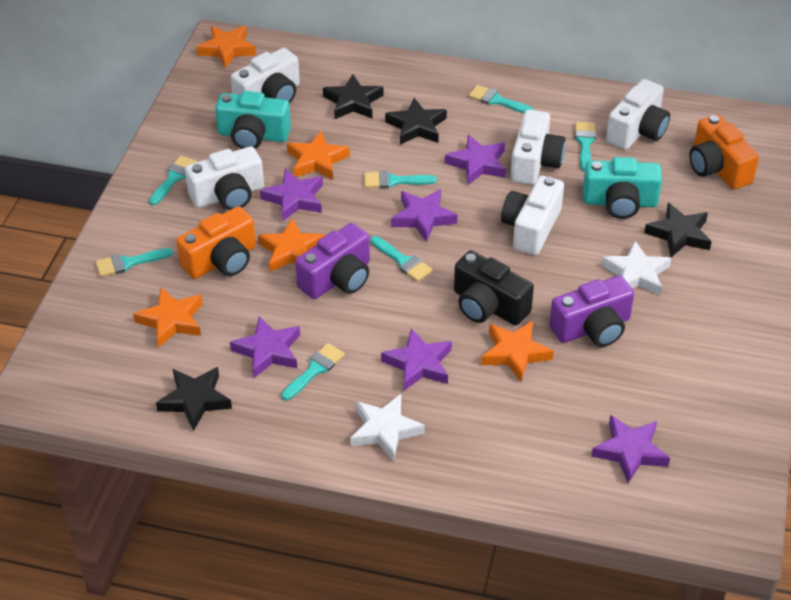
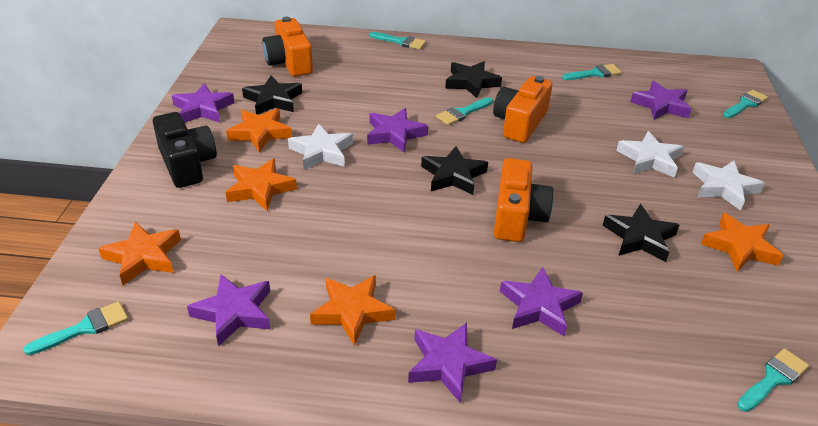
orange camera: [176,206,256,279] [689,114,759,189] = 2 -> [262,17,313,77] [493,76,552,143] [494,158,554,242] = 3
purple camera: [295,223,370,299] [549,275,634,347] = 2 -> none = 0
turquoise brush: [96,248,173,277] [149,156,197,205] [281,343,345,400] [364,171,437,188] [370,236,432,282] [469,85,534,113] [575,122,596,171] = 7 -> [23,301,128,355] [369,32,426,50] [436,97,493,125] [562,64,622,80] [723,90,768,118] [737,349,809,412] = 6
turquoise camera: [215,91,291,149] [583,157,662,219] = 2 -> none = 0
white camera: [185,146,264,210] [231,48,300,103] [501,176,564,255] [510,110,565,185] [606,79,670,150] = 5 -> none = 0
white star: [350,394,425,462] [602,241,671,296] = 2 -> [288,123,353,170] [616,131,684,178] [693,161,765,211] = 3

